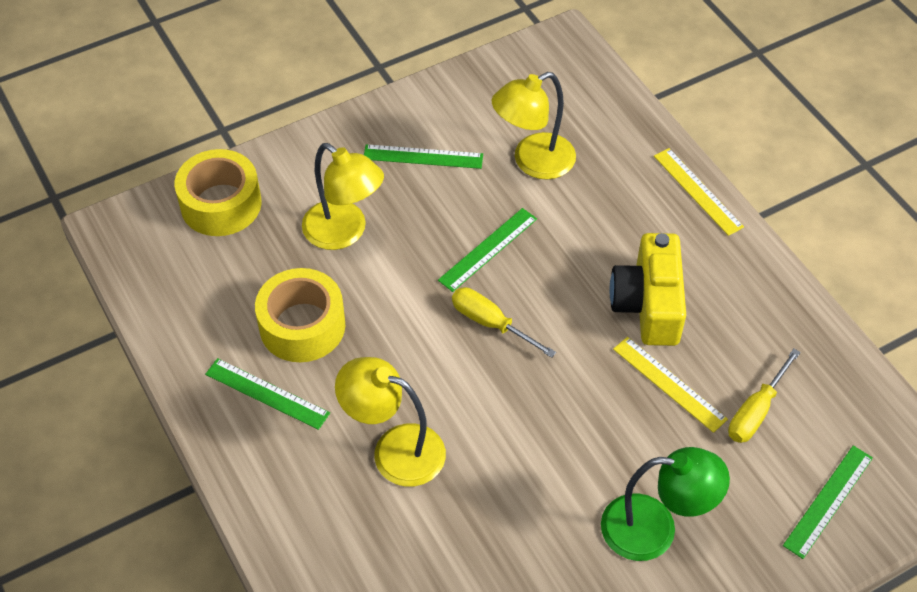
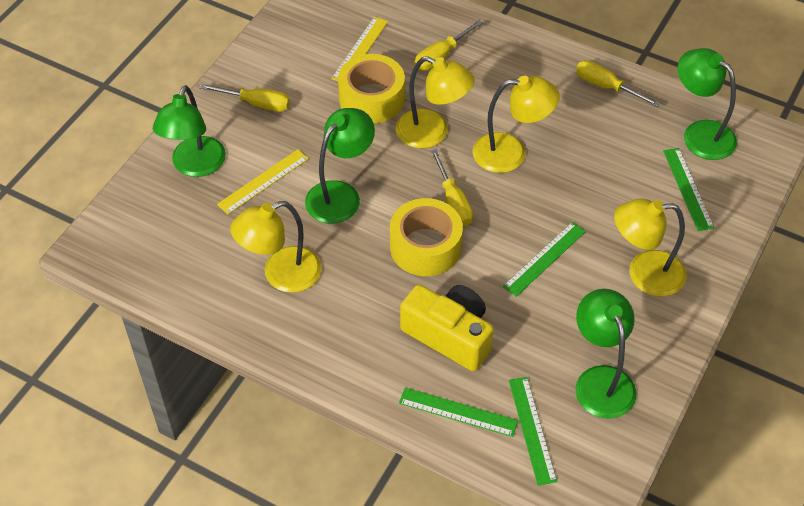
green lamp: [601,447,730,561] = 1 -> [153,85,226,177] [305,108,375,224] [575,289,636,419] [678,48,737,160] = 4
yellow lamp: [302,143,384,250] [335,357,446,487] [492,72,576,179] = 3 -> [230,201,322,293] [396,56,475,148] [472,76,560,173] [614,198,687,297] = 4
yellow screwdriver: [452,287,556,358] [728,349,801,443] = 2 -> [200,84,290,112] [415,20,483,71] [431,149,473,226] [576,60,660,107] = 4

